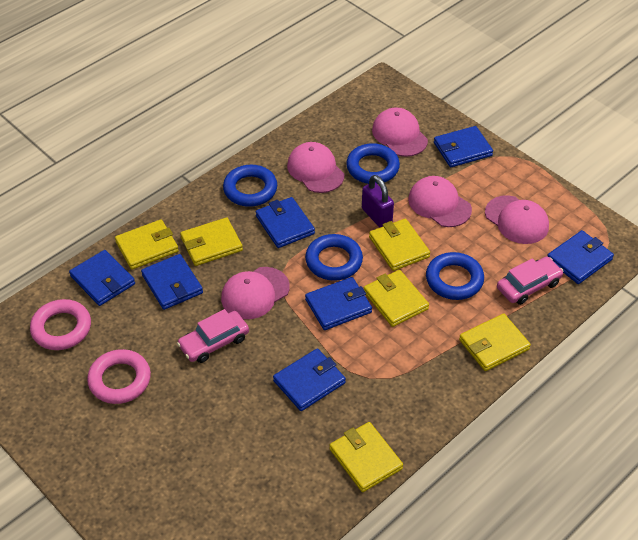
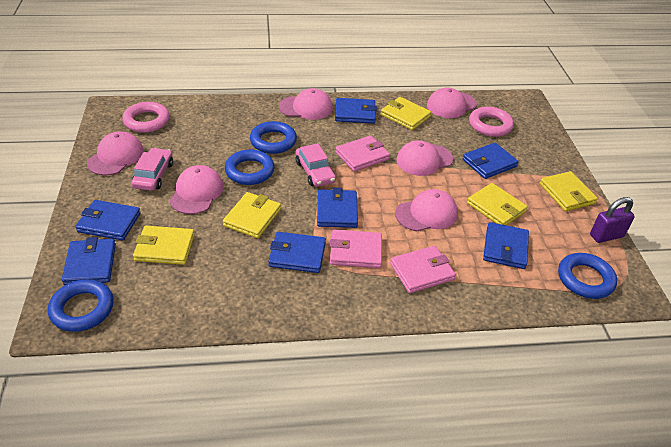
pink cap: [221,267,290,319] [287,142,344,193] [372,107,428,157] [408,176,472,227] [485,195,549,244] = 5 -> [87,131,144,176] [170,165,224,214] [279,88,333,120] [395,189,458,231] [396,140,453,176] [427,87,477,118] = 6
pink wallet: none = 0 -> [330,230,382,268] [335,135,390,172] [390,246,456,293] = 3
yellow wallet: [115,219,179,270] [180,217,243,266] [329,422,403,492] [364,270,429,327] [369,219,430,271] [459,314,531,371] = 6 -> [133,226,195,265] [223,192,281,238] [381,97,431,130] [467,183,528,225] [539,171,598,211] = 5

